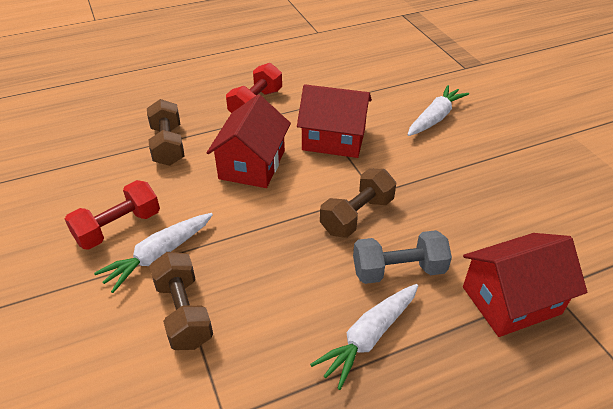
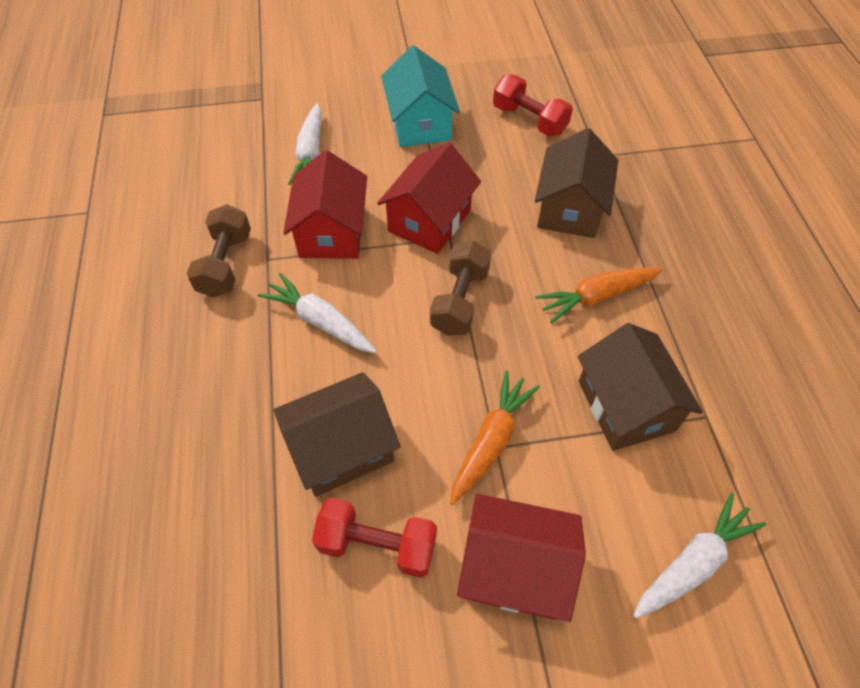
brown dumbbell: [147,99,184,166] [149,252,213,350] [320,169,396,238] = 3 -> [187,204,251,298] [430,241,491,336] = 2
brown house: none = 0 -> [274,372,401,497] [535,128,619,238] [577,323,703,451] = 3
grey dumbbell: [353,230,452,284] = 1 -> none = 0
orange carrot: none = 0 -> [450,370,540,505] [535,267,663,323] = 2
turquoise house: none = 0 -> [381,46,460,147] = 1

